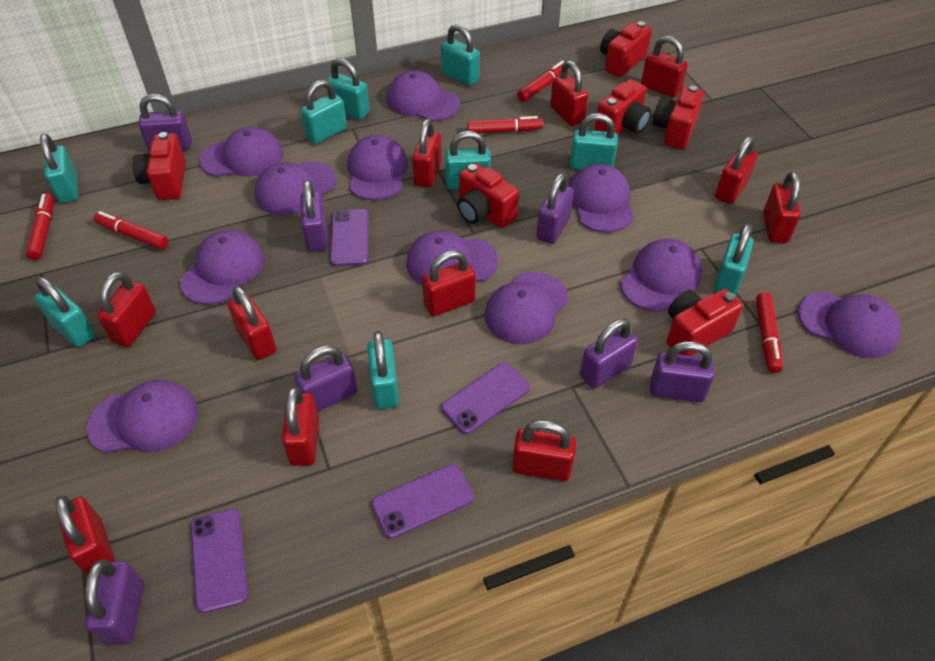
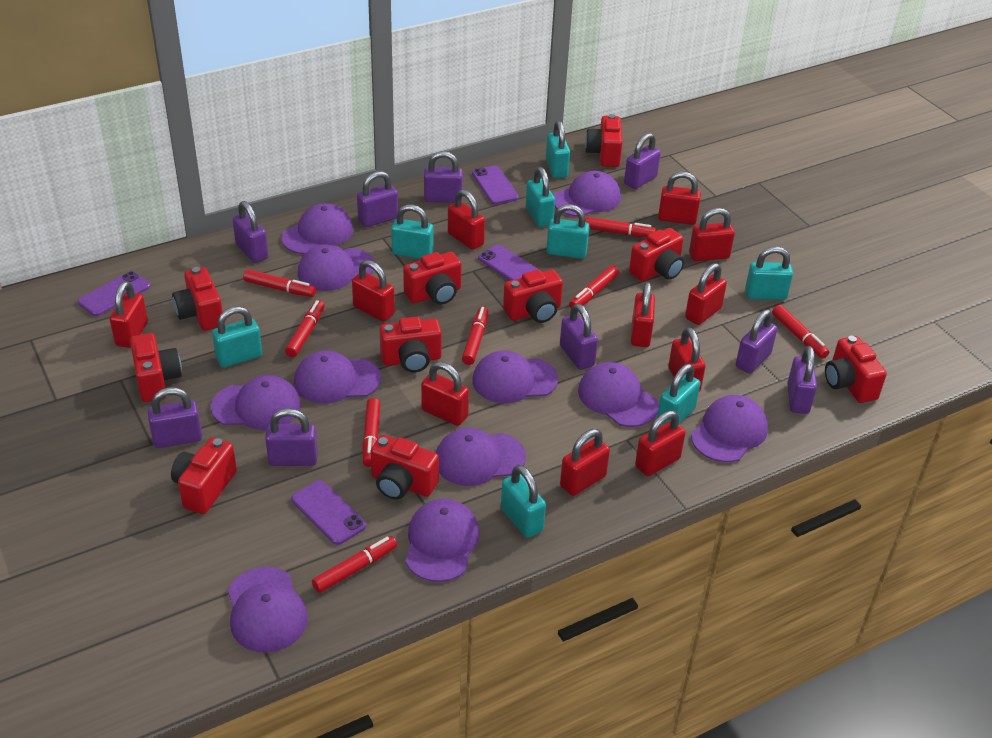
purple padlock: [85,559,144,645] [138,94,192,151] [294,345,357,412] [300,180,328,252] [536,173,574,244] [580,318,638,389] [650,341,715,402] = 7 -> [148,387,202,448] [233,201,268,263] [265,408,318,466] [357,171,398,227] [424,151,463,203] [560,304,598,370] [624,133,661,189] [736,309,777,374] [787,346,817,414] = 9
red camera: [132,132,186,200] [457,163,519,228] [595,79,651,135] [600,21,652,77] [653,86,704,149] [667,289,743,356] = 6 -> [130,333,182,402] [171,437,237,514] [172,267,223,331] [370,435,439,500] [380,317,442,373] [403,252,462,305] [503,270,563,323] [585,114,623,167] [629,228,684,282] [825,336,887,403] = 10
red marker: [26,193,54,260] [94,211,168,249] [467,116,543,133] [517,60,569,102] [756,292,783,373] = 5 -> [243,269,316,297] [285,300,325,357] [312,536,397,593] [362,398,381,467] [462,307,489,365] [569,265,619,308] [585,217,656,237] [772,305,829,359] = 8
turquoise padlock: [34,277,95,347] [40,134,79,203] [300,80,347,144] [326,58,370,120] [367,331,399,409] [441,24,480,86] [445,131,491,190] [570,113,618,170] [714,224,753,295] = 9 -> [212,306,262,367] [391,204,434,259] [501,465,546,538] [526,167,555,227] [546,120,570,178] [546,204,590,259] [657,364,701,425] [745,246,793,300] = 8

